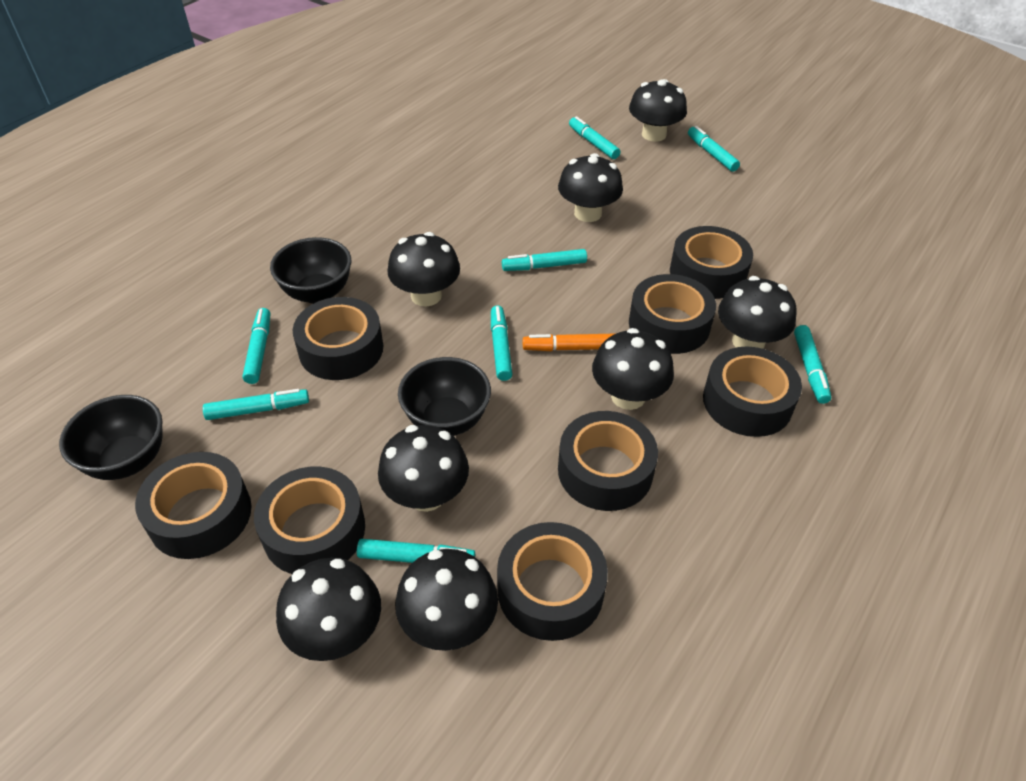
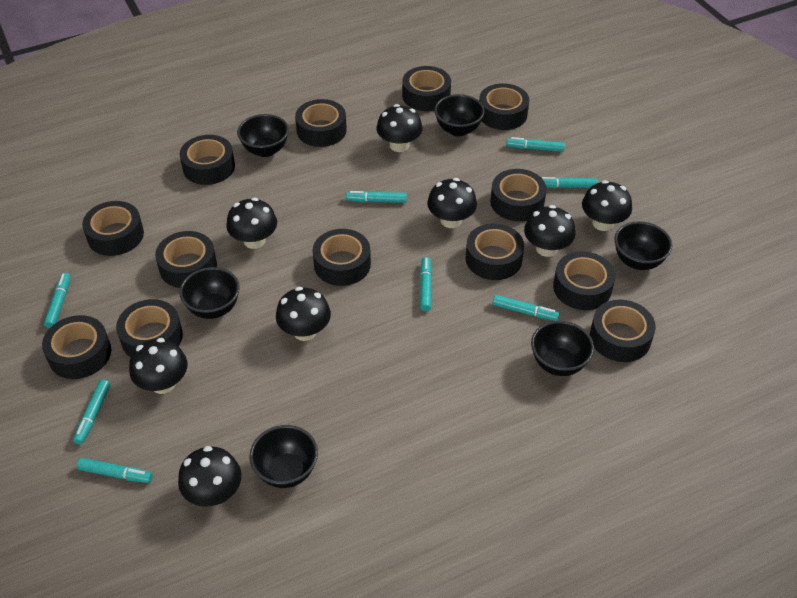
black bowl: [59,395,163,480] [270,237,351,304] [398,357,491,436] = 3 -> [179,267,240,319] [237,114,289,157] [249,425,318,488] [434,94,485,136] [531,321,594,376] [614,221,672,270] = 6
black tape: [135,452,252,559] [254,467,365,574] [293,297,383,380] [497,522,608,641] [558,411,658,511] [629,274,716,354] [670,226,753,299] [703,347,802,437] = 8 -> [42,315,111,379] [82,201,144,256] [116,299,183,357] [155,231,217,288] [180,135,235,185] [295,99,347,147] [312,229,371,286] [402,66,451,111] [466,223,524,280] [479,83,529,130] [490,169,547,221] [553,251,615,310] [590,300,656,362] = 13
orange marker: [523,334,614,351] = 1 -> none = 0

